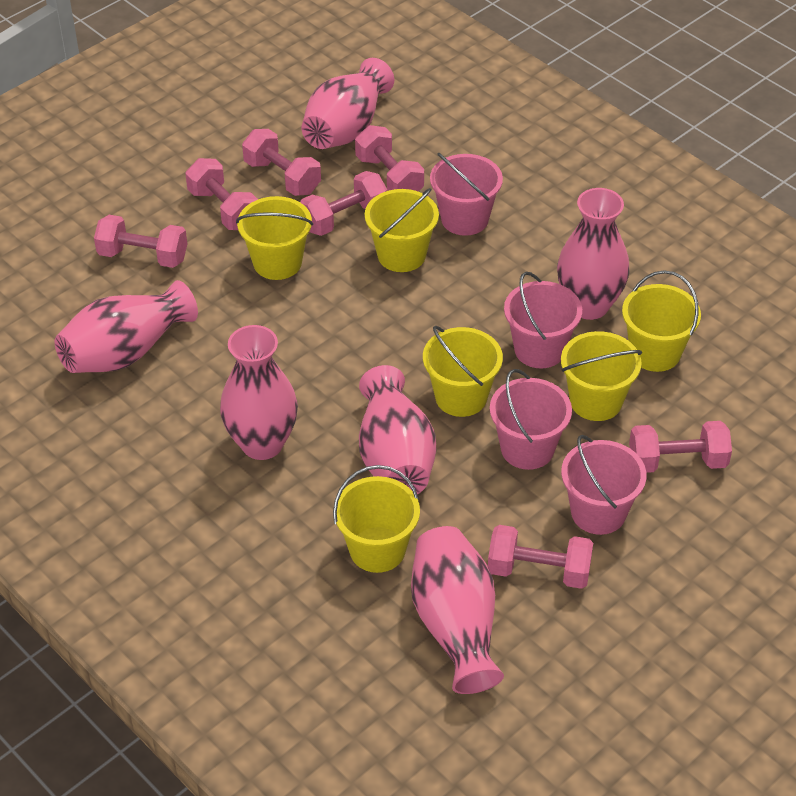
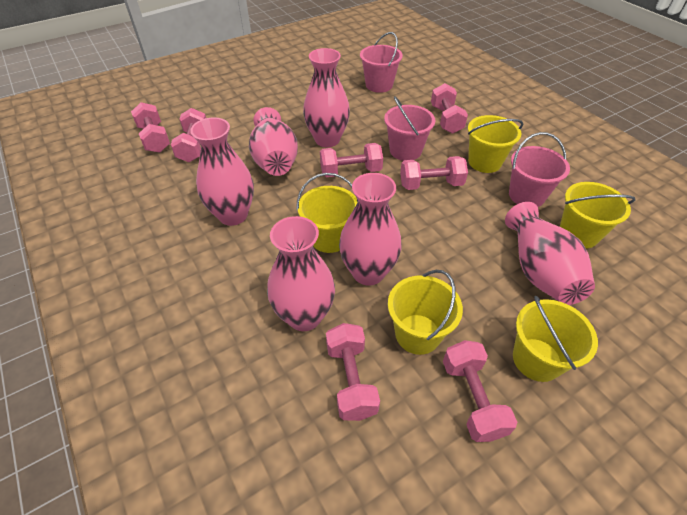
pink bucket: [430,153,503,236] [490,369,572,470] [504,272,582,368] [561,435,646,535] = 4 -> [360,32,403,93] [384,96,435,161] [509,132,570,207] = 3
yellow bucket: [236,196,313,280] [333,465,420,573] [365,188,439,272] [423,326,503,417] [561,331,642,421] [622,270,701,372] = 6 -> [296,173,358,253] [388,270,463,355] [468,115,523,173] [513,296,598,382] [560,182,635,248] = 5

